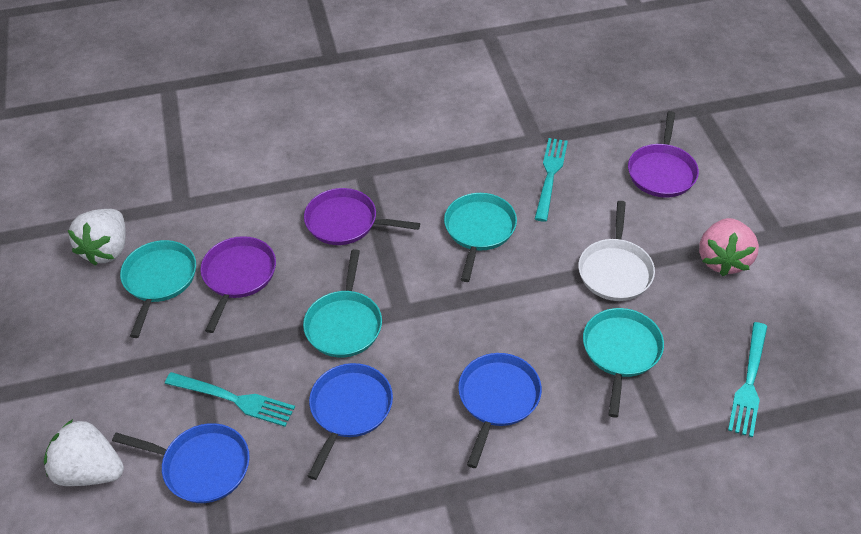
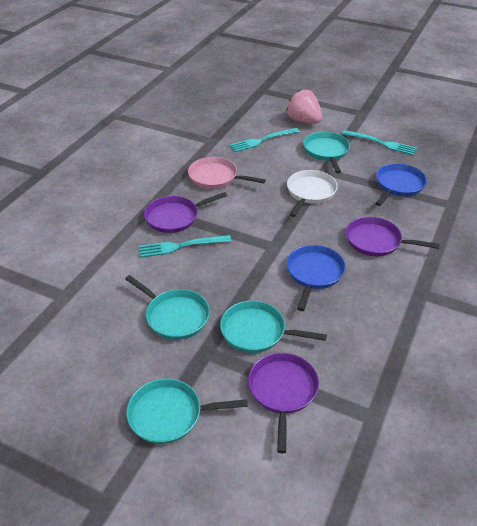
blue pan: [112,423,250,503] [307,363,393,480] [458,353,542,468] = 3 -> [287,245,346,311] [375,163,427,206] = 2
pink pan: none = 0 -> [188,157,266,189] = 1
white strawberry: [44,419,124,486] [68,209,125,266] = 2 -> none = 0

